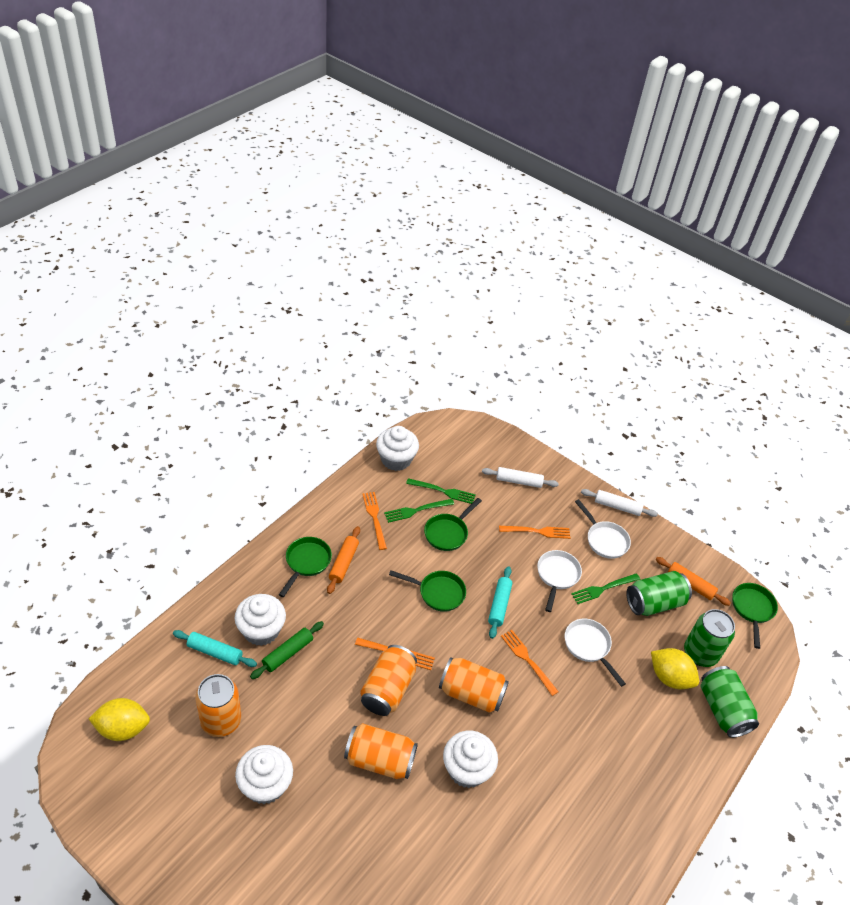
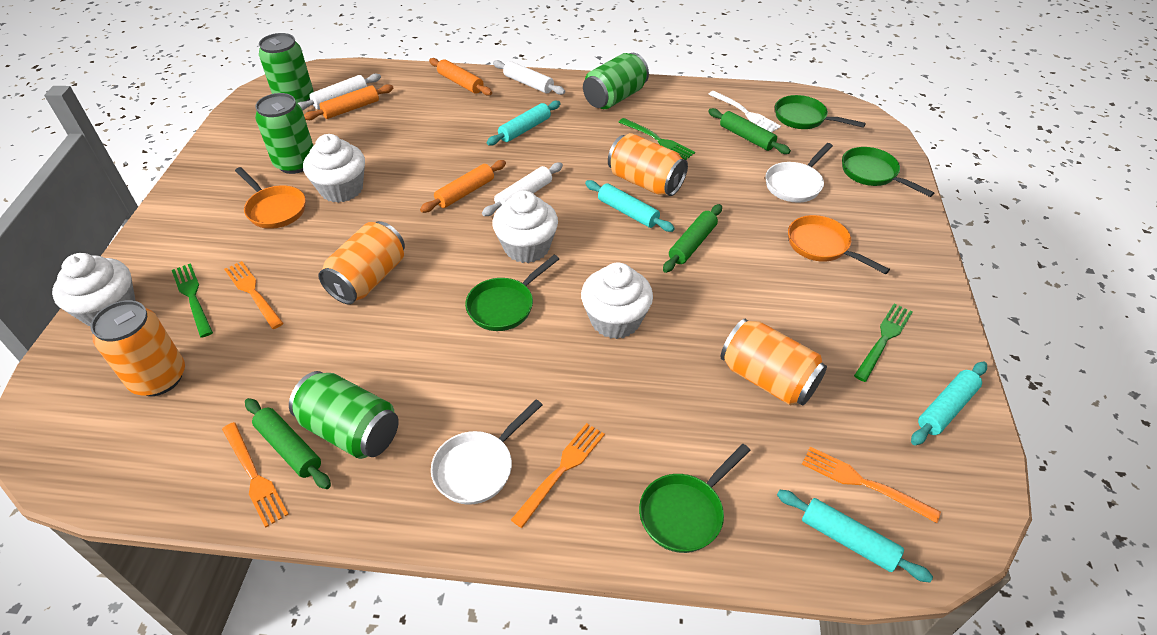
green can: [626,571,692,616] [684,609,735,667] [700,666,759,738] = 3 -> [255,93,313,174] [259,33,313,103] [289,371,399,459] [583,53,649,109] = 4
green rolling pin: [250,621,324,679] = 1 -> [245,398,331,489] [663,204,722,273] [708,108,791,154] = 3
orange pan: none = 0 -> [235,167,306,229] [788,215,890,274] = 2
orange rolling pin: [327,526,360,594] [656,557,731,606] = 2 -> [304,84,394,120] [420,160,506,213] [429,58,492,96] = 3
turquoise rolling pin: [173,630,257,667] [488,566,512,639] = 2 -> [487,101,561,145] [585,180,675,232] [777,490,933,583] [911,362,987,445] = 4
white fork: none = 0 -> [709,91,781,133] = 1
white pan: [537,550,582,612] [565,619,626,687] [575,499,631,559] = 3 -> [431,399,543,505] [765,143,833,203] = 2
white rolling pin: [482,467,559,488] [581,489,658,517] = 2 -> [298,74,381,111] [482,162,563,216] [493,60,565,95] = 3
yellow lemon: [89,698,150,741] [651,648,699,689] = 2 -> none = 0

